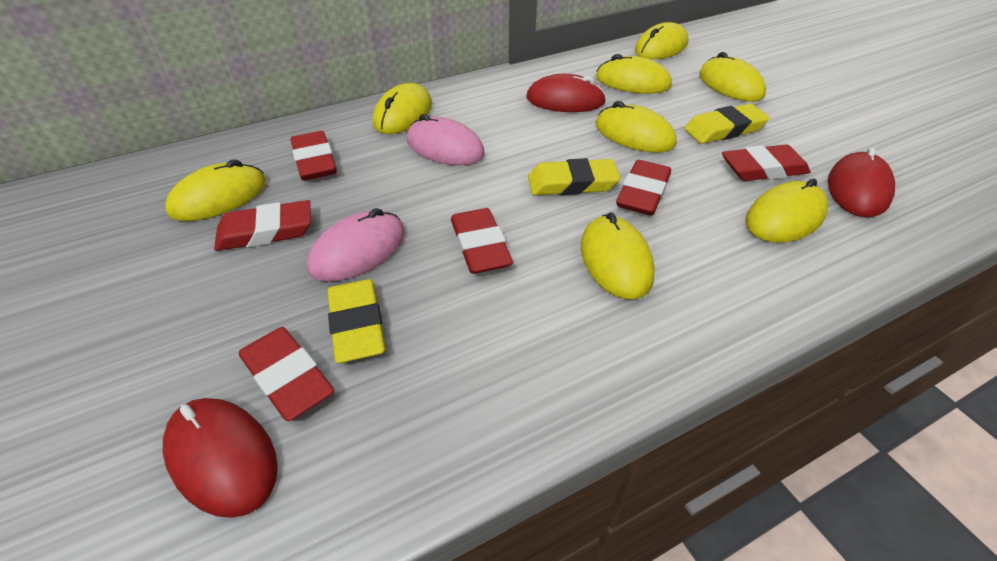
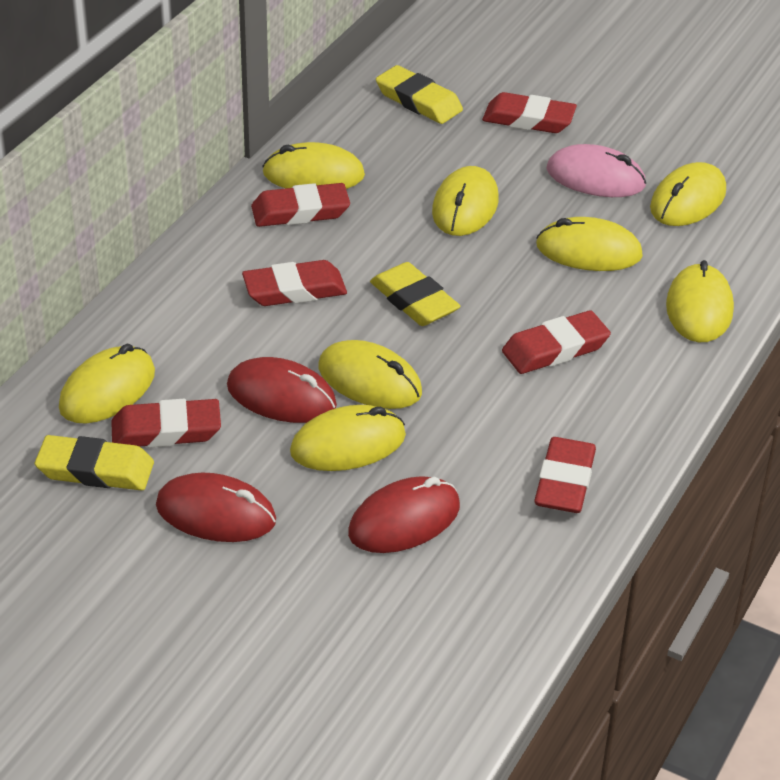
pink mouse: [307,208,405,282] [407,114,485,166] = 2 -> [547,144,646,197] = 1

